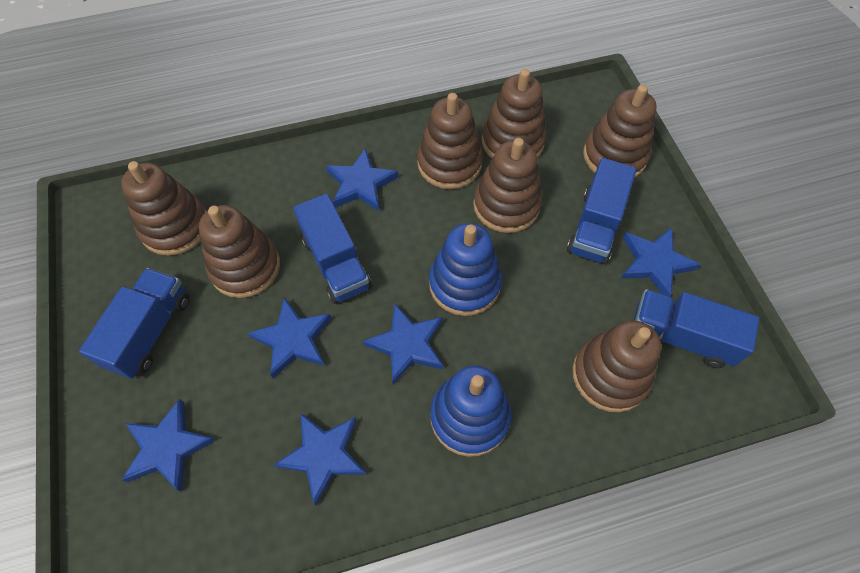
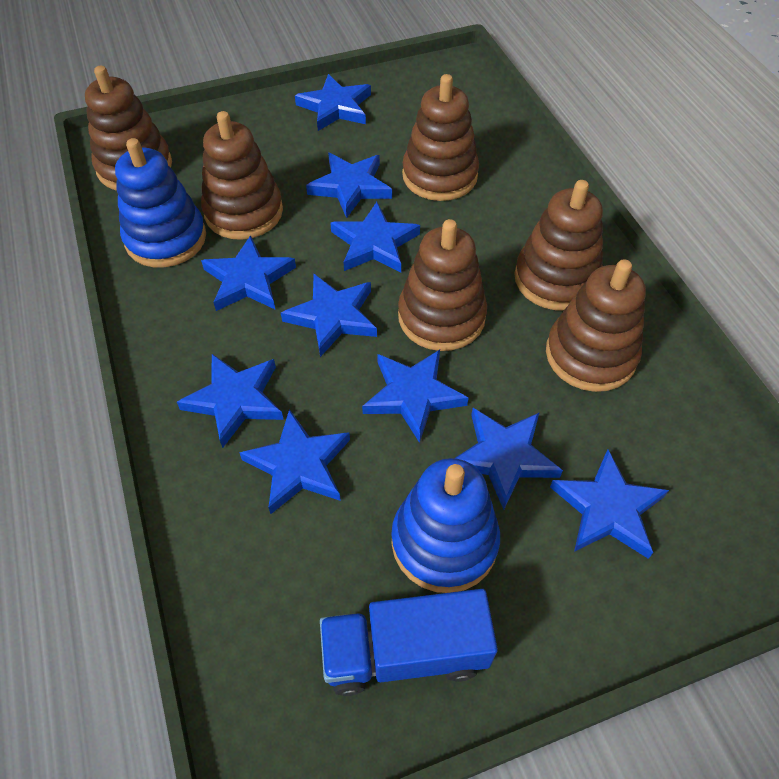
blue star: [122,399,216,492] [248,297,332,378] [274,413,367,505] [326,148,398,211] [363,303,443,385] [621,227,701,296] = 6 -> [177,354,284,448] [201,235,296,311] [239,409,350,514] [281,274,377,357] [295,74,371,131] [306,153,392,218] [330,202,420,273] [362,350,468,443] [455,408,563,510] [550,449,669,559] = 10
blue truck: [79,268,189,379] [293,194,372,304] [567,158,637,264] [634,289,760,368] = 4 -> [320,589,498,696] = 1
brown stacking toy: [121,161,207,256] [199,205,280,298] [417,93,483,189] [473,138,542,233] [482,69,547,158] [573,320,661,412] [583,84,657,178] = 7 -> [85,66,172,190] [201,111,283,240] [398,219,487,351] [402,74,479,201] [514,180,603,310] [546,259,646,392] = 6

